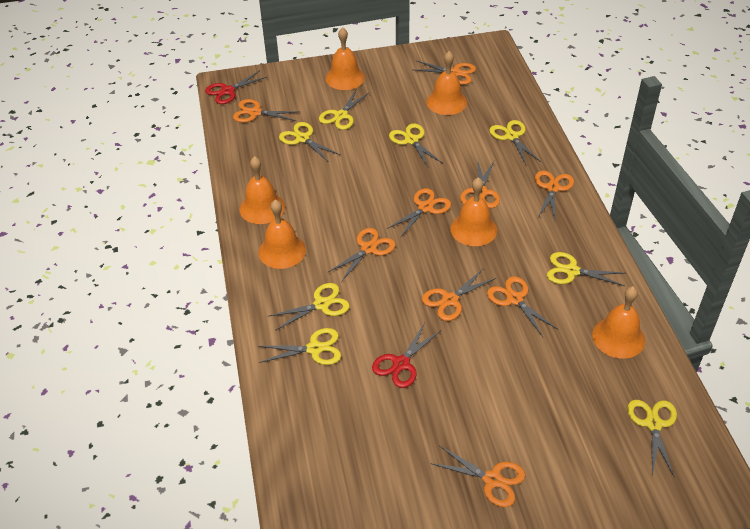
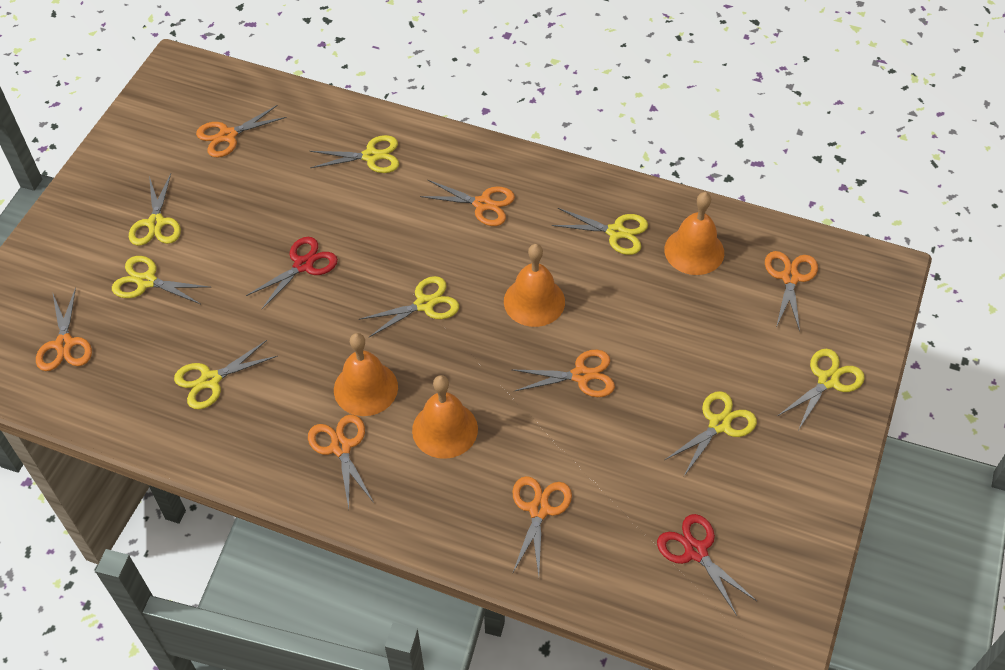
orange bell: [240,156,285,224] [259,199,306,269] [326,27,365,90] [427,51,467,115] [450,177,497,246] [592,286,645,359] = 6 -> [334,333,398,416] [412,375,478,459] [504,244,565,327] [664,192,724,275] = 4
orange scissors: [233,99,300,123] [327,228,395,282] [387,188,451,238] [415,61,476,85] [422,269,496,321] [430,446,525,507] [460,161,500,208] [487,276,558,337] [535,170,574,220] = 9 -> [36,287,92,371] [196,105,287,158] [308,414,374,509] [420,180,515,226] [511,349,615,397] [512,476,572,576] [765,251,818,331] = 7

